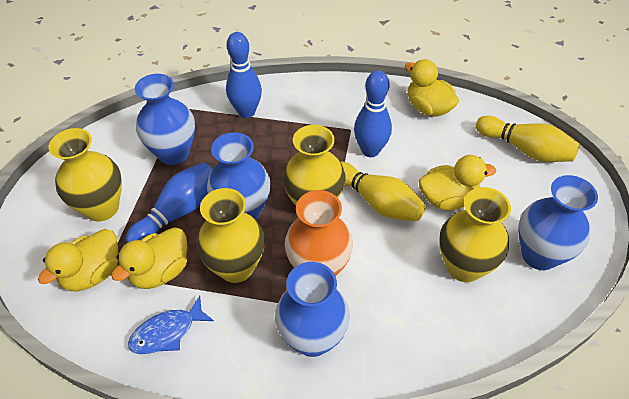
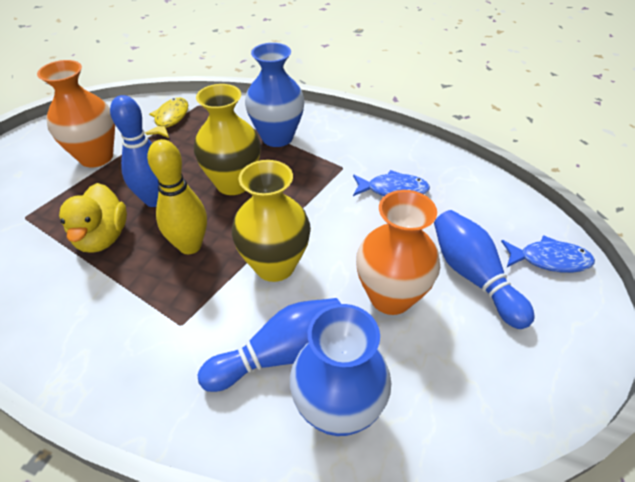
blue fish: [128,296,214,354] = 1 -> [353,170,430,196] [501,235,595,273] = 2
blue vase: [135,74,195,165] [207,132,271,220] [275,262,350,357] [518,175,598,270] = 4 -> [245,43,305,147] [290,304,391,436] = 2
orange vase: [285,190,353,276] = 1 -> [37,60,115,167] [356,190,440,315] = 2
yellow bowling pin: [341,162,426,221] [476,116,580,162] = 2 -> [147,139,207,254] = 1
yellow duck: [38,229,118,292] [111,227,187,289] [405,59,459,117] [419,155,496,210] = 4 -> [59,183,127,253] = 1
yellow fish: none = 0 -> [145,98,188,138] = 1
yellow vase: [49,128,122,222] [196,188,265,283] [283,125,345,205] [439,187,511,282] = 4 -> [194,84,261,195] [232,160,311,282] = 2

